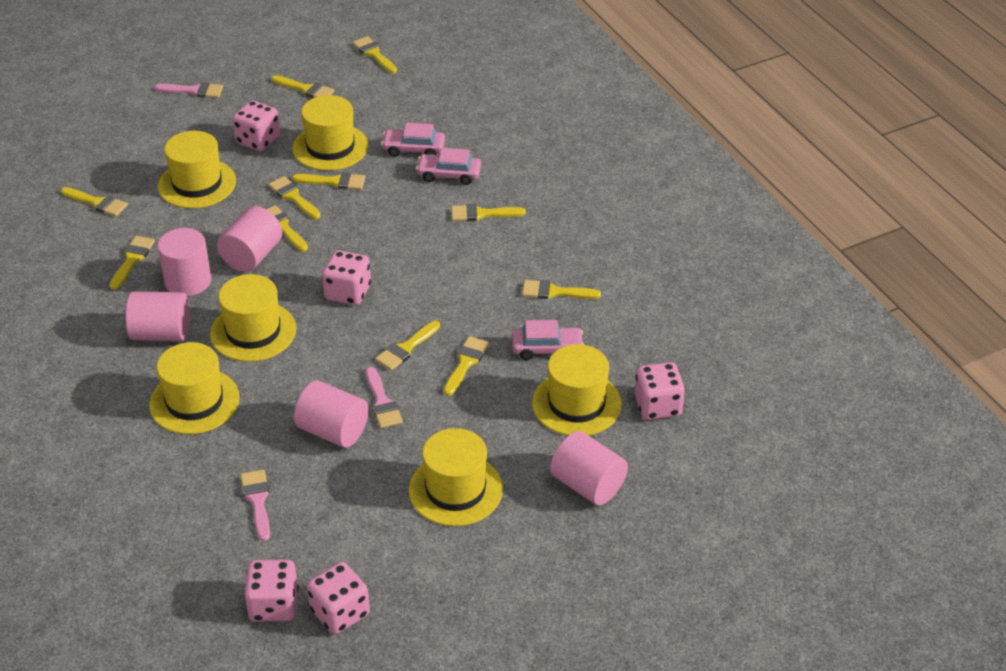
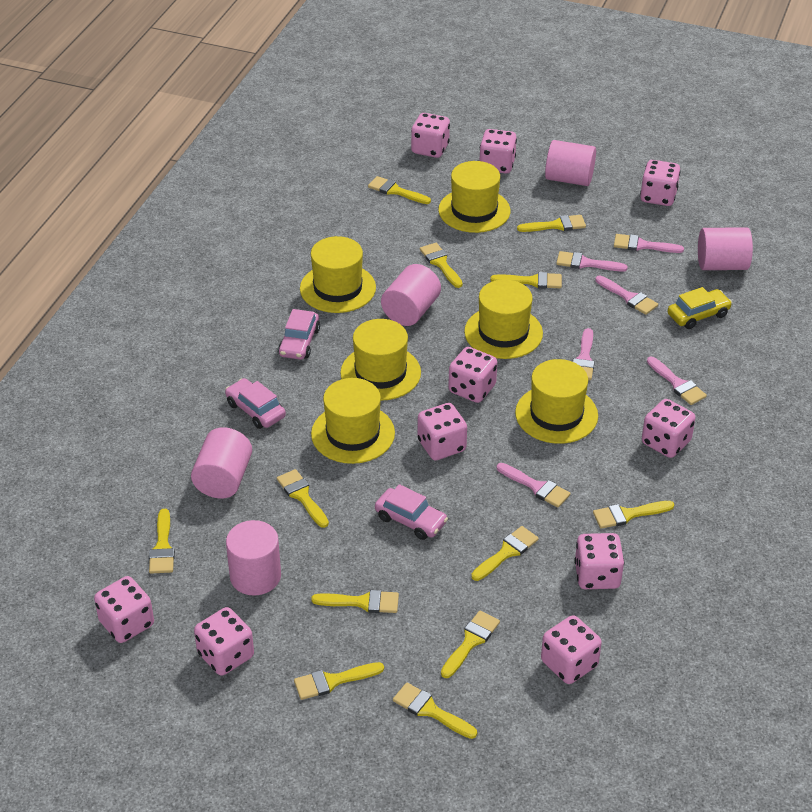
pink brush: [154,82,223,98] [240,469,270,541] [366,367,403,429] = 3 -> [497,463,571,508] [556,251,628,271] [572,328,595,380] [596,275,658,315] [614,234,684,253] [647,357,707,405] = 6
pink dice: [232,100,280,151] [244,559,299,621] [307,562,370,634] [322,250,371,305] [634,362,685,420] = 5 -> [94,576,154,643] [194,607,254,676] [411,113,450,158] [417,403,467,460] [448,347,497,403] [480,129,517,174] [541,615,602,684] [575,533,624,589] [640,160,681,206] [642,399,695,458] = 10
yellow brush: [61,187,128,217] [109,236,155,289] [266,205,308,252] [268,176,321,219] [271,75,334,98] [292,172,365,190] [353,36,397,73] [375,321,440,371] [444,336,489,396] [451,204,526,221] [522,280,601,299] = 11 -> [149,509,175,574] [277,469,329,528] [294,662,384,700] [311,590,399,613] [368,176,431,204] [393,683,477,739] [420,243,463,288] [441,610,500,678] [471,526,539,581] [490,272,562,289] [517,215,586,232] [593,501,674,529] = 12
yellow car: none = 0 -> [667,287,732,329] = 1

